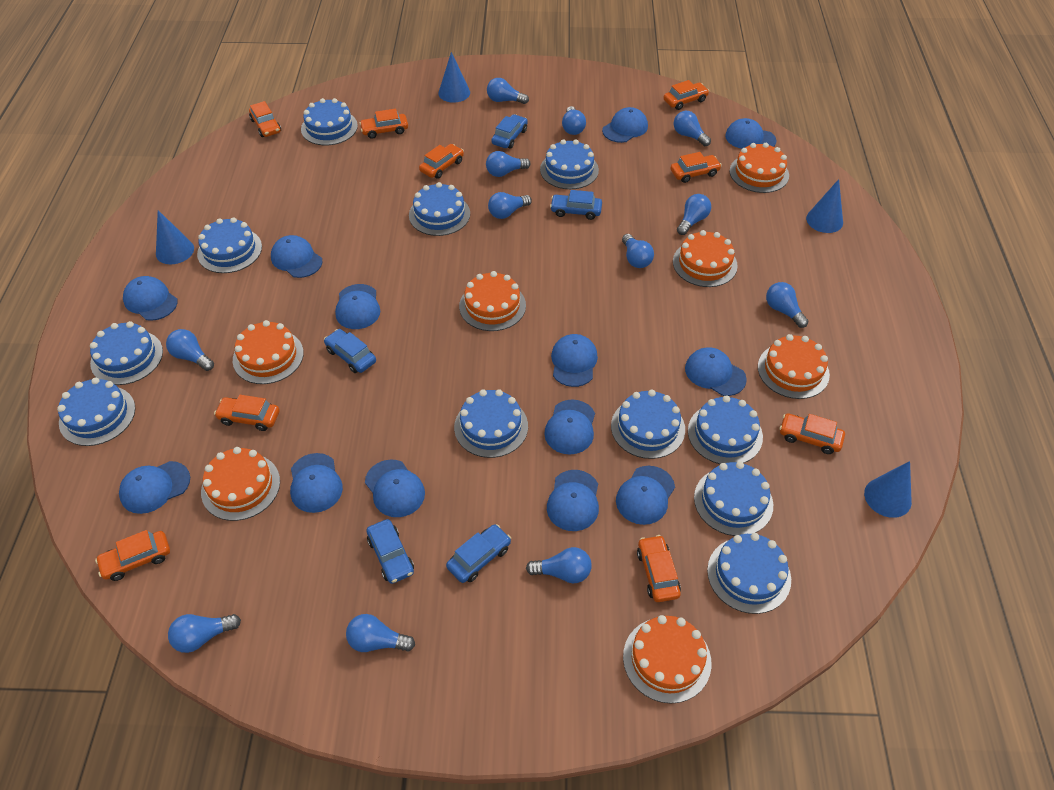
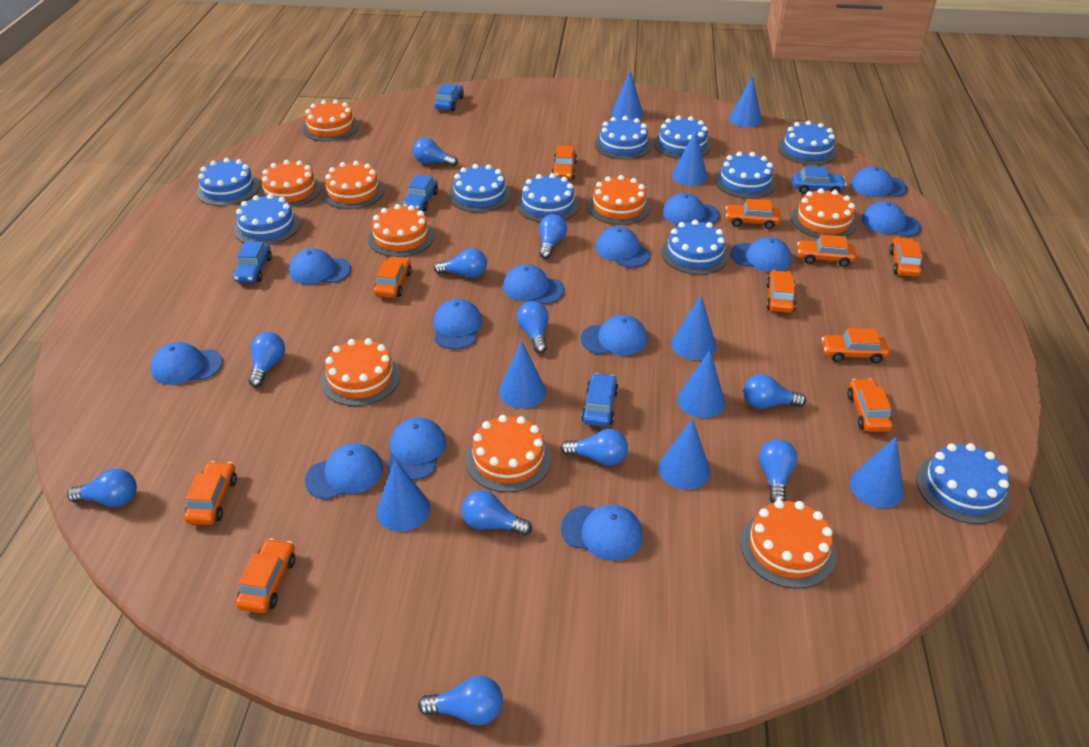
blue cake: [57,377,135,446] [90,321,163,385] [197,217,262,273] [301,98,358,145] [409,182,470,236] [454,389,528,458] [540,139,599,189] [611,390,685,459] [688,395,763,464] [694,461,773,536] [707,533,791,614] = 11 -> [197,158,260,206] [234,194,300,245] [449,164,511,212] [517,173,580,222] [595,116,652,160] [654,116,711,159] [661,220,729,275] [715,151,776,199] [778,121,837,165] [916,443,1010,524] = 10
blue cone: [156,210,194,264] [438,52,470,103] [806,179,843,233] [864,461,912,518] = 4 -> [377,459,430,532] [499,341,546,409] [611,70,643,119] [659,419,710,490] [671,295,716,360] [672,130,708,186] [678,350,725,418] [729,76,762,127] [850,437,904,508] = 9
blue light bulb: [166,329,214,371] [168,614,241,653] [346,614,415,652] [486,151,531,177] [487,78,529,104] [488,192,532,219] [526,547,592,584] [562,106,586,135] [622,234,654,268] [674,111,711,146] [677,194,711,235] [766,282,809,328] = 12 -> [67,468,137,507] [249,332,285,387] [413,138,458,167] [418,676,503,726] [434,248,487,278] [462,490,532,536] [517,301,549,353] [539,214,567,259] [561,429,628,466] [744,374,806,409] [759,439,798,503] = 11
orange cake: [201,447,280,521] [233,320,304,384] [459,271,526,331] [623,615,711,704] [673,230,738,287] [730,143,789,193] [758,334,830,399] = 7 -> [259,160,322,207] [303,99,359,142] [321,338,401,406] [322,161,385,209] [368,204,434,257] [466,415,552,492] [588,175,651,225] [741,500,837,589] [791,188,857,238] = 9
orange car: [95,530,170,581] [214,395,280,431] [249,101,281,137] [359,109,408,139] [419,144,464,179] [637,535,681,602] [663,80,709,110] [671,152,722,183] [780,413,845,454] = 9 -> [184,461,237,525] [236,538,295,613] [374,256,412,298] [552,145,577,179] [726,199,781,229] [766,270,796,313] [797,234,856,267] [822,328,889,363] [847,379,893,432] [889,237,923,277] = 10

